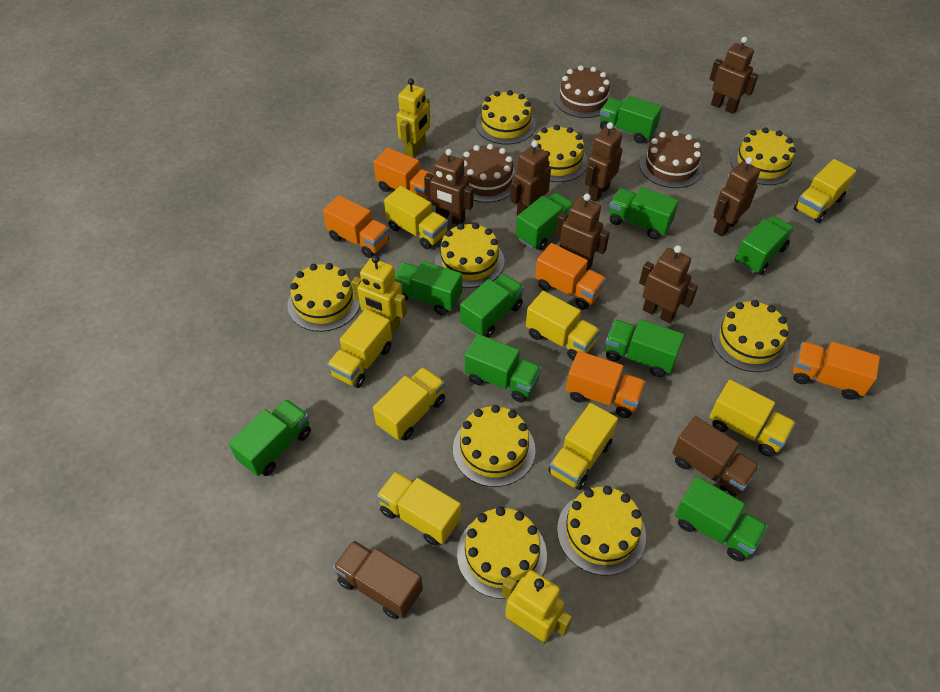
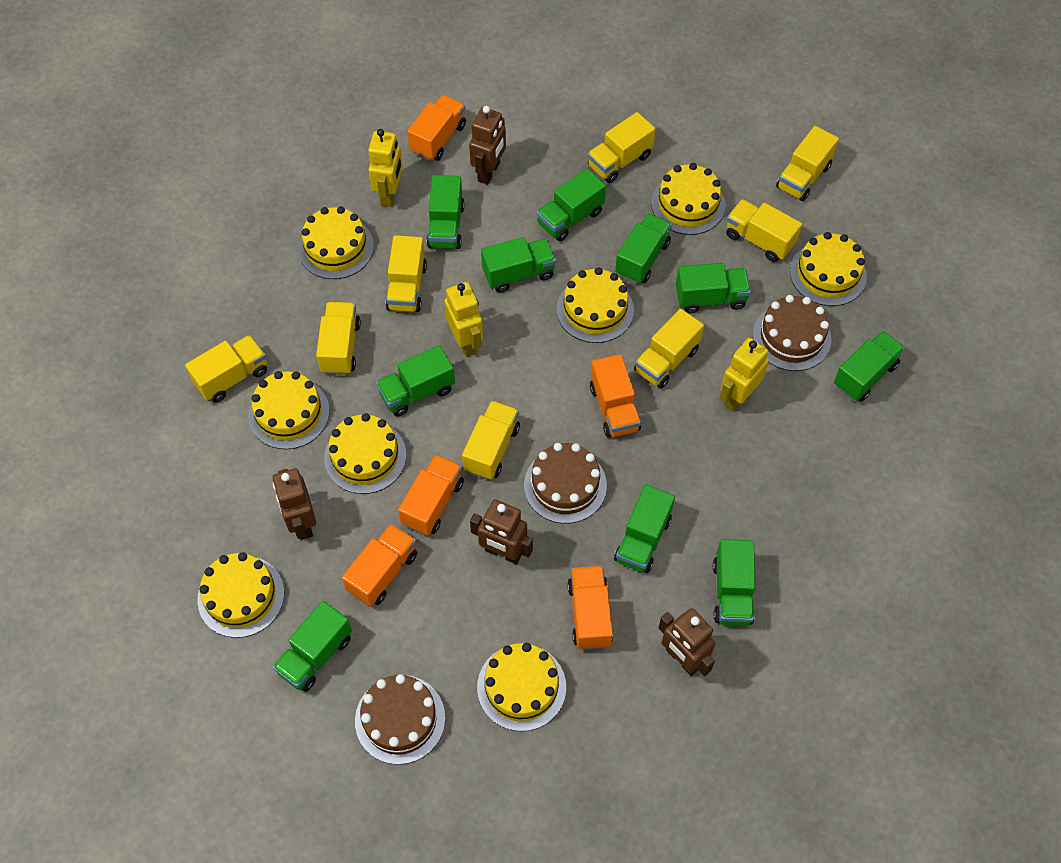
brown robot: [424,149,473,225] [510,141,551,216] [556,194,610,271] [585,122,622,202] [639,245,698,323] [709,37,758,114] [714,157,760,236] = 7 -> [273,468,316,540] [469,106,506,185] [470,499,533,564] [658,608,715,676] = 4
brown truck: [333,540,423,619] [672,416,760,497] = 2 -> none = 0
yellow cake: [288,263,360,332] [435,223,504,288] [453,405,535,487] [457,507,547,599] [476,90,536,144] [533,125,588,182] [557,486,646,576] [711,300,788,372] [730,128,796,185] = 9 -> [197,552,284,638] [248,371,330,449] [298,206,374,279] [324,413,406,494] [477,643,566,731] [557,267,634,343] [651,163,726,235] [790,232,867,306] = 8

